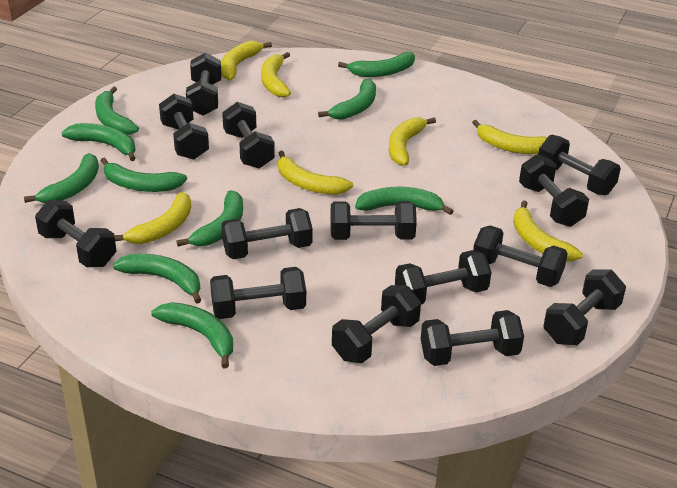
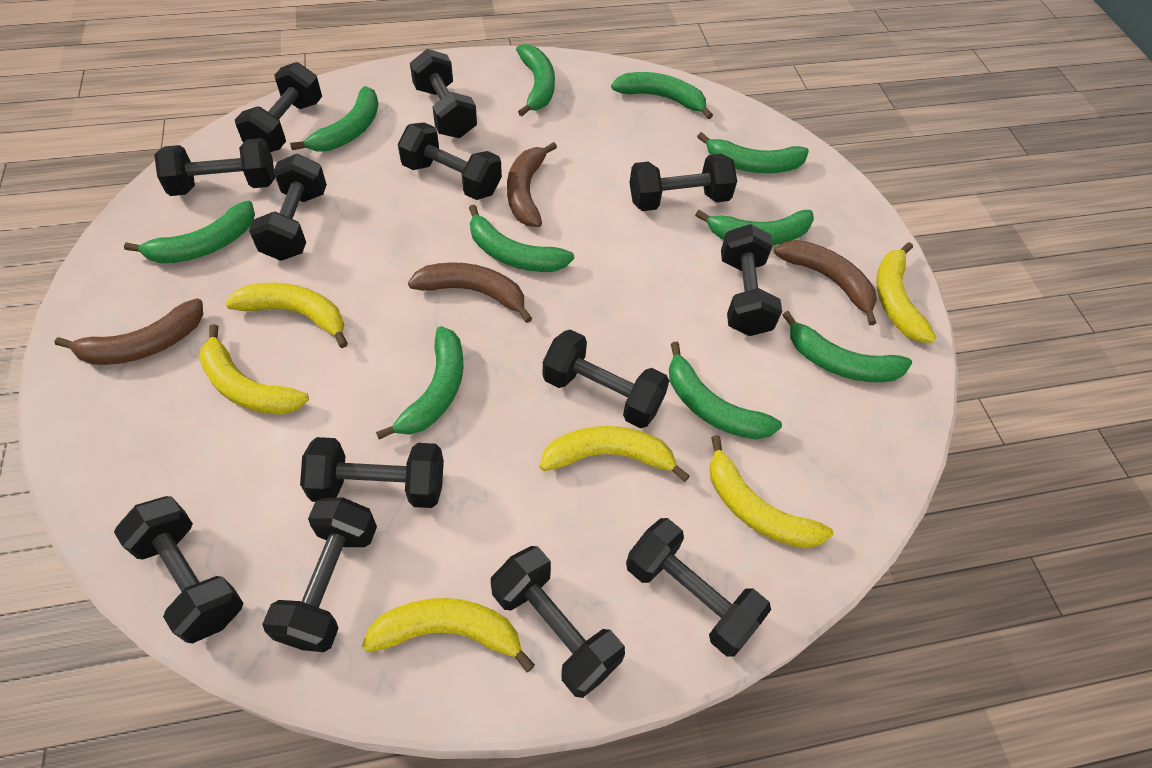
black dumbbell: [35,200,116,267] [159,94,209,160] [186,53,222,116] [210,267,306,319] [221,208,313,259] [222,102,275,169] [330,201,417,240] [332,285,421,363] [395,250,491,305] [421,310,524,366] [473,226,568,287] [519,154,589,227] [538,135,621,195] [543,270,626,345] = 14 -> [114,496,243,644] [154,138,275,196] [235,62,322,152] [249,154,327,261] [262,497,377,652] [300,437,444,508] [398,122,502,200] [410,49,477,138] [491,546,625,698] [542,329,669,428] [626,518,771,656] [630,154,737,211] [721,224,782,336] = 13
brown banana: none = 0 -> [55,298,203,365] [408,262,532,323] [507,142,557,227] [774,240,877,325] = 4
yellow banana: [114,192,191,244] [221,41,272,80] [261,52,291,97] [278,151,353,195] [389,117,436,166] [472,120,547,154] [513,200,583,262] = 7 -> [199,324,309,415] [225,283,348,348] [362,598,535,672] [540,426,690,482] [709,435,833,548] [876,242,937,343] = 6

